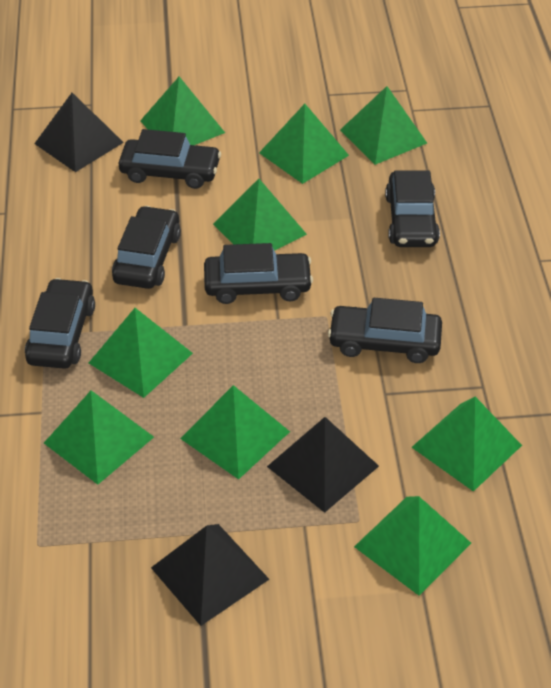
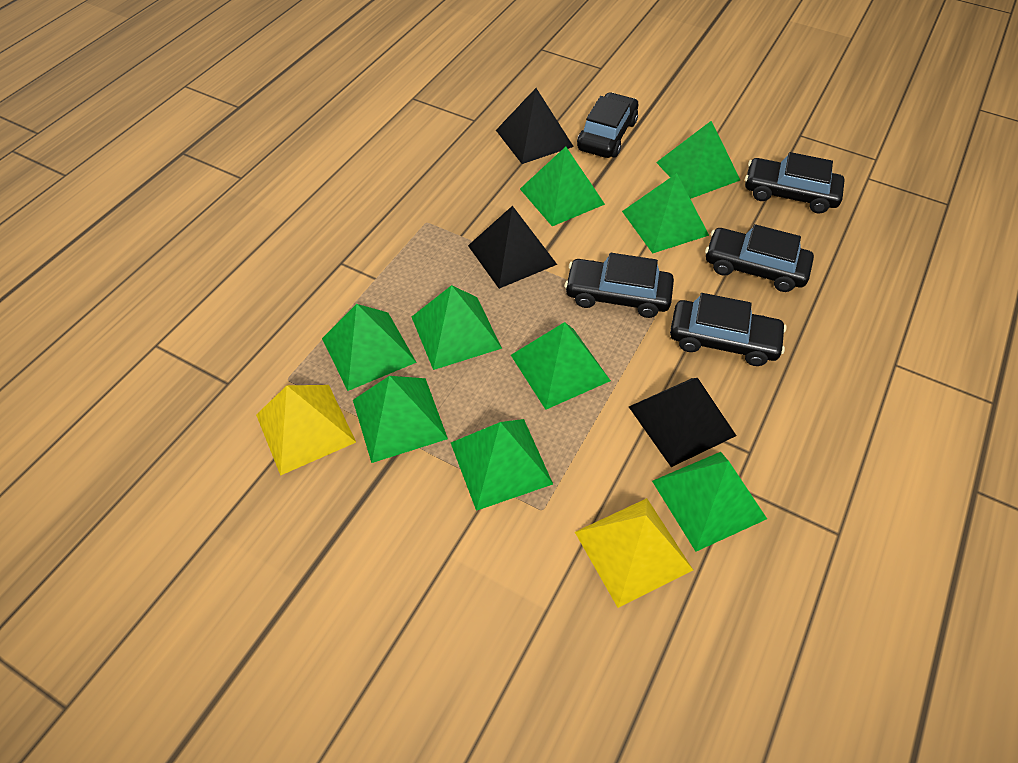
black car: [25,278,95,369] [112,206,181,289] [119,129,221,189] [204,243,313,304] [328,298,442,363] [385,170,440,247] = 6 -> [565,253,674,318] [577,92,638,158] [670,293,787,366] [705,224,814,292] [745,152,845,213] = 5
yellow pyramid: none = 0 -> [256,385,356,476] [575,498,693,608] = 2

